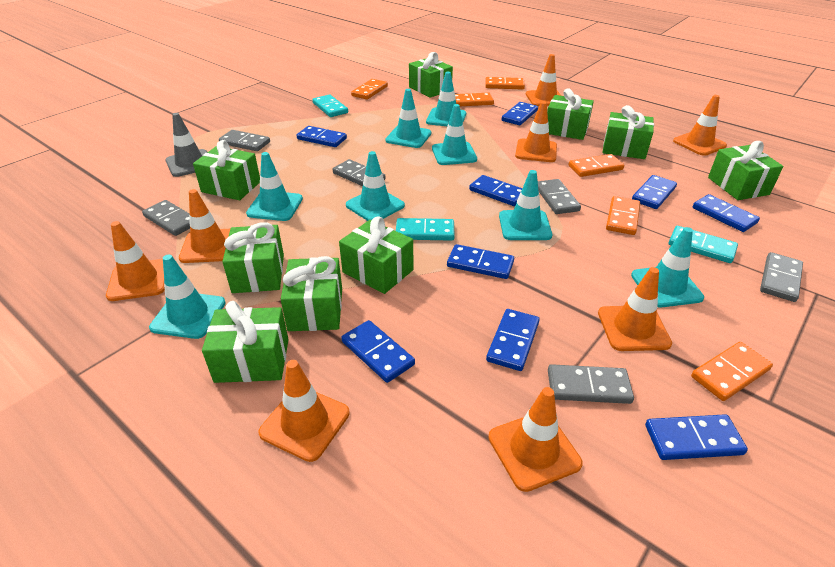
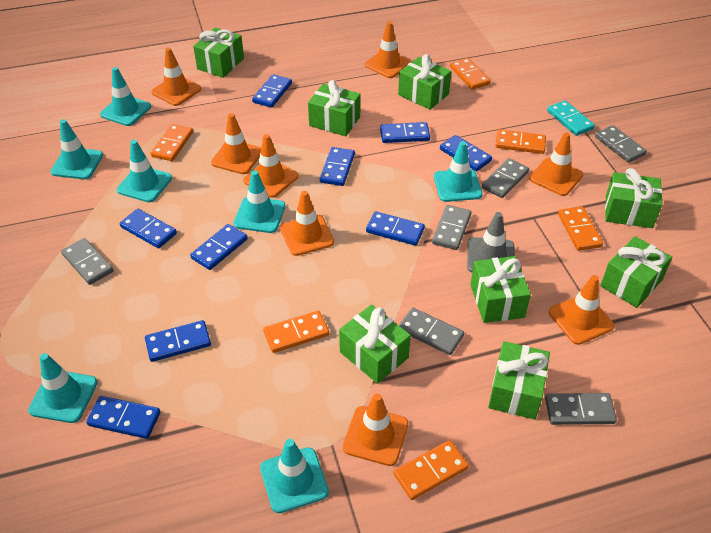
green gift: [193,140,260,200] [202,301,289,383] [222,222,284,293] [281,256,342,331] [339,216,413,294] [409,52,453,98] [547,88,594,140] [602,105,654,159] [708,141,783,200] = 9 -> [193,27,244,78] [308,80,360,136] [339,305,411,384] [398,54,451,110] [470,256,531,323] [488,341,550,420] [600,236,672,308] [605,168,662,228] = 8
turquoise domino: [312,95,348,117] [396,218,455,241] [669,226,738,263] = 3 -> [547,100,595,136] = 1
turquoise traffic cone: [149,254,226,339] [246,152,303,221] [346,151,405,221] [385,89,431,148] [426,72,466,126] [432,104,477,165] [499,170,552,240] [631,227,704,308] = 8 -> [28,353,98,423] [50,119,103,179] [100,67,151,126] [117,140,172,202] [233,170,285,233] [260,439,329,513] [434,141,482,202] = 7

